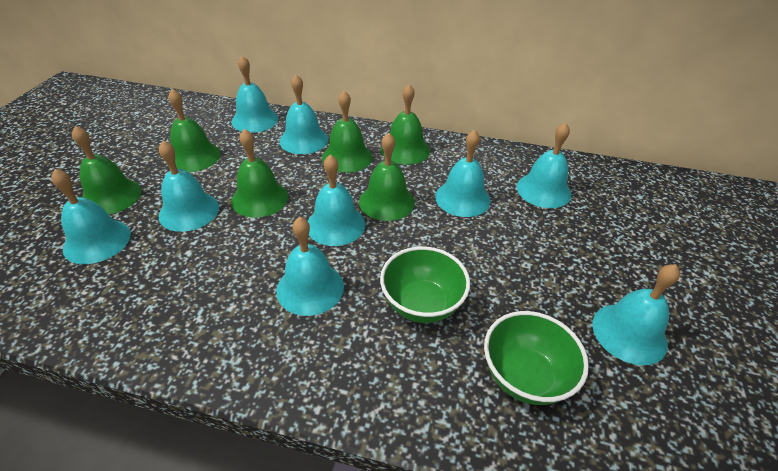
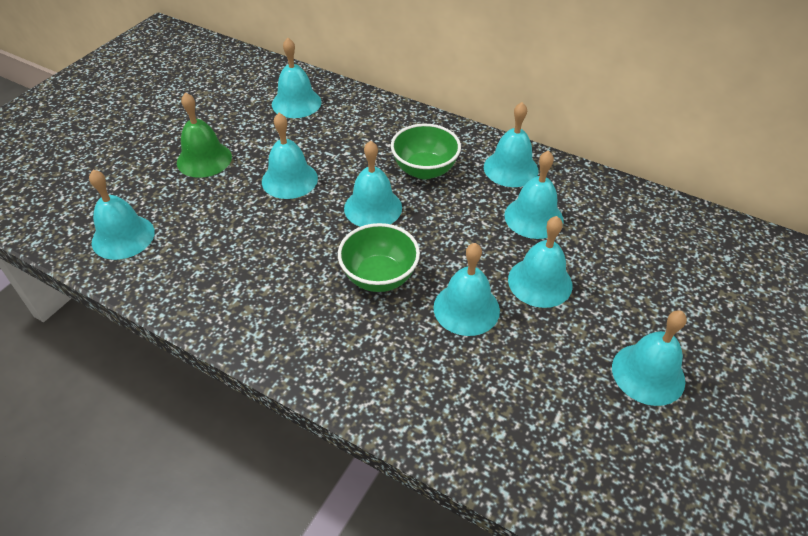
green bell: [72,126,141,215] [169,89,221,172] [231,129,288,218] [322,90,372,173] [359,132,415,221] [381,84,430,165] = 6 -> [177,92,232,178] = 1

